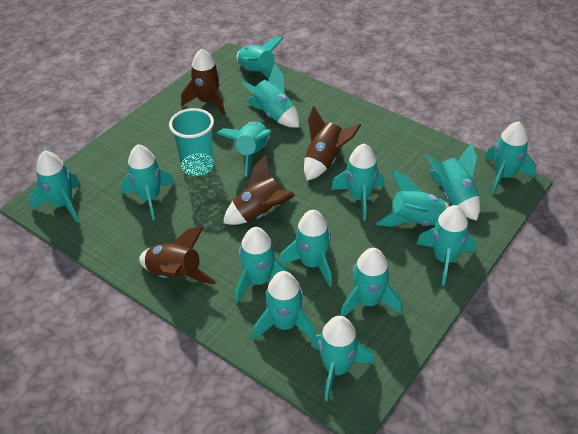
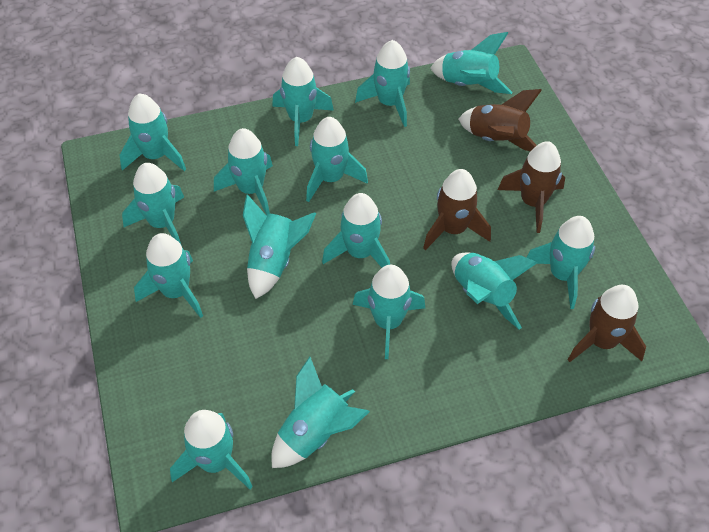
turquoise cup: [169,108,214,176] = 1 -> none = 0

